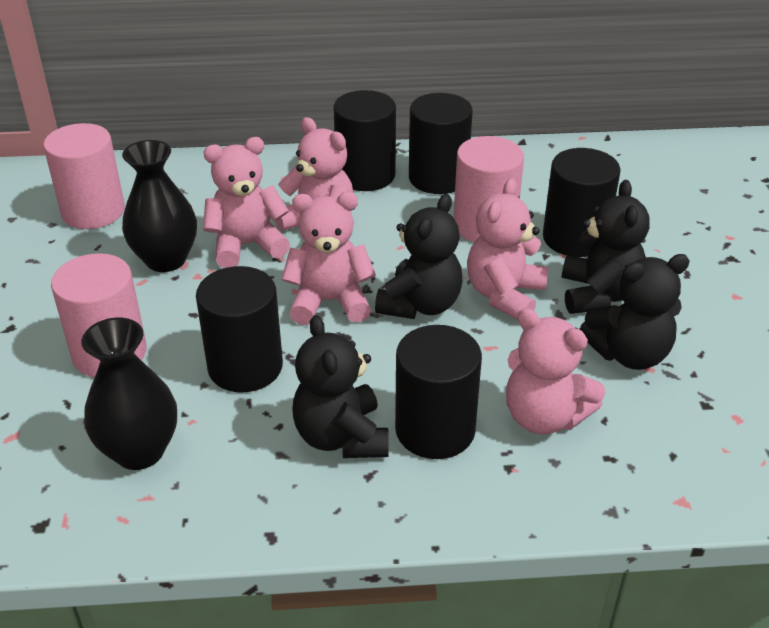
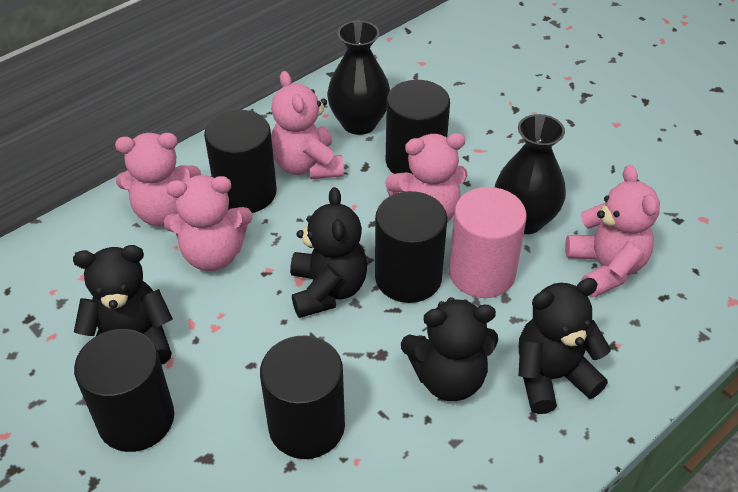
pink cylinder: [43,123,125,229] [51,253,147,377] [454,136,524,242] = 3 -> [449,187,527,298] = 1

